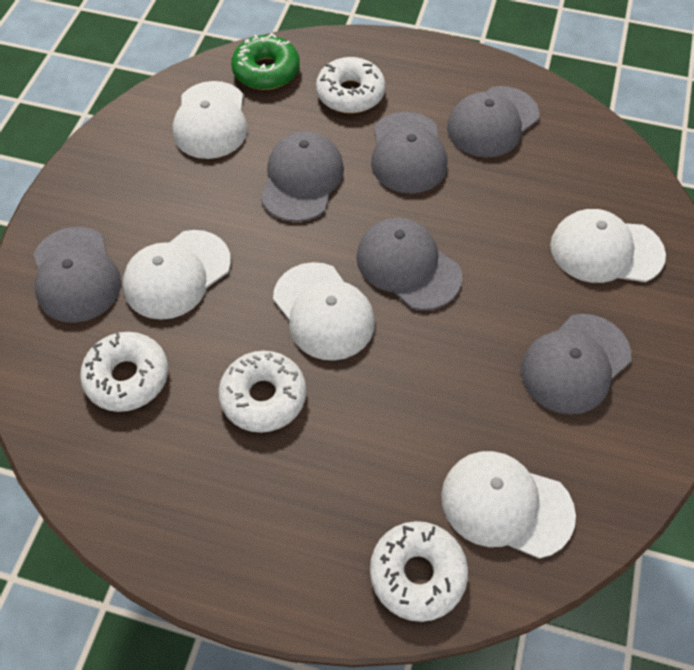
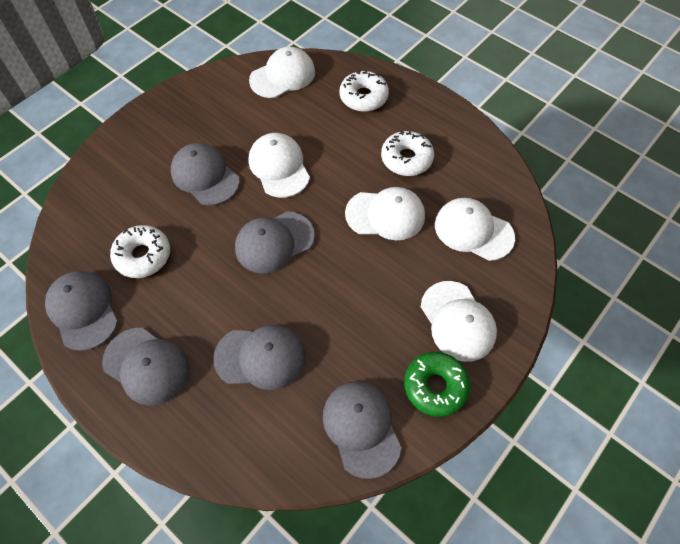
white donut: [80,332,168,412] [218,351,306,433] [316,57,385,113] [370,521,468,622] = 4 -> [110,225,170,278] [339,70,389,112] [381,130,434,176] = 3

